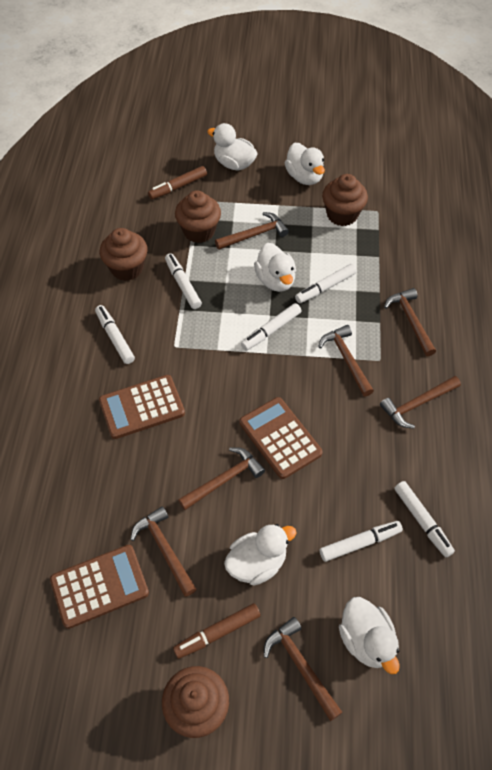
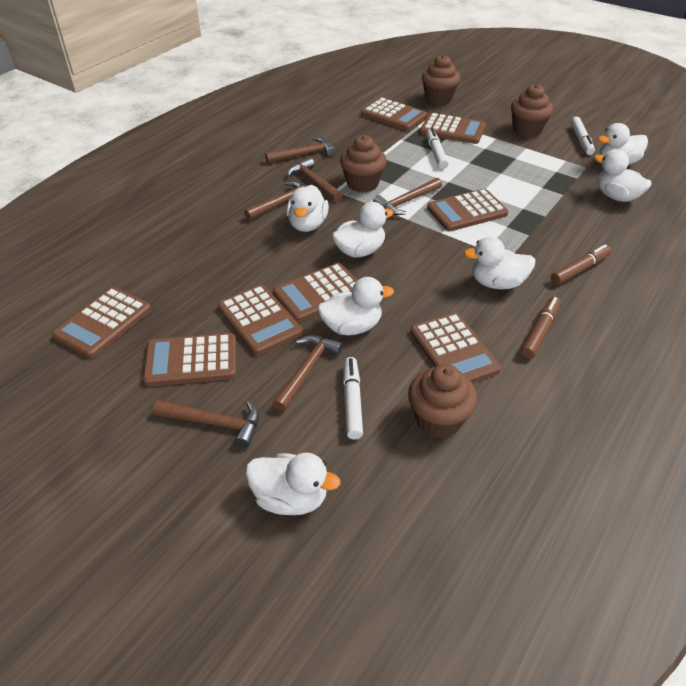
brown calculator: [50,545,149,629] [99,375,185,439] [240,397,323,479] = 3 -> [52,287,151,358] [143,333,236,386] [218,285,303,355] [273,263,357,322] [361,97,427,131] [410,312,501,383] [420,113,486,144] [427,189,508,231] = 8
brown hammer: [130,506,197,597] [178,447,265,510] [215,212,289,250] [264,617,342,721] [318,325,374,397] [380,376,461,428] [384,288,436,356] = 7 -> [153,400,259,448] [244,181,307,220] [265,137,336,163] [273,335,343,412] [287,158,342,202] [373,178,442,215] = 6
white duck: [207,123,258,171] [224,524,297,586] [254,243,296,292] [285,143,325,185] [339,597,400,674] = 5 -> [245,453,340,515] [286,185,329,232] [318,277,394,335] [332,202,394,258] [463,236,536,289] [594,149,652,202] [598,123,648,165] = 7
white marker: [95,305,135,364] [165,253,202,309] [241,303,301,351] [295,264,357,303] [320,521,403,562] [394,481,455,557] = 6 -> [343,357,363,440] [426,128,449,169] [570,117,595,155] = 3

